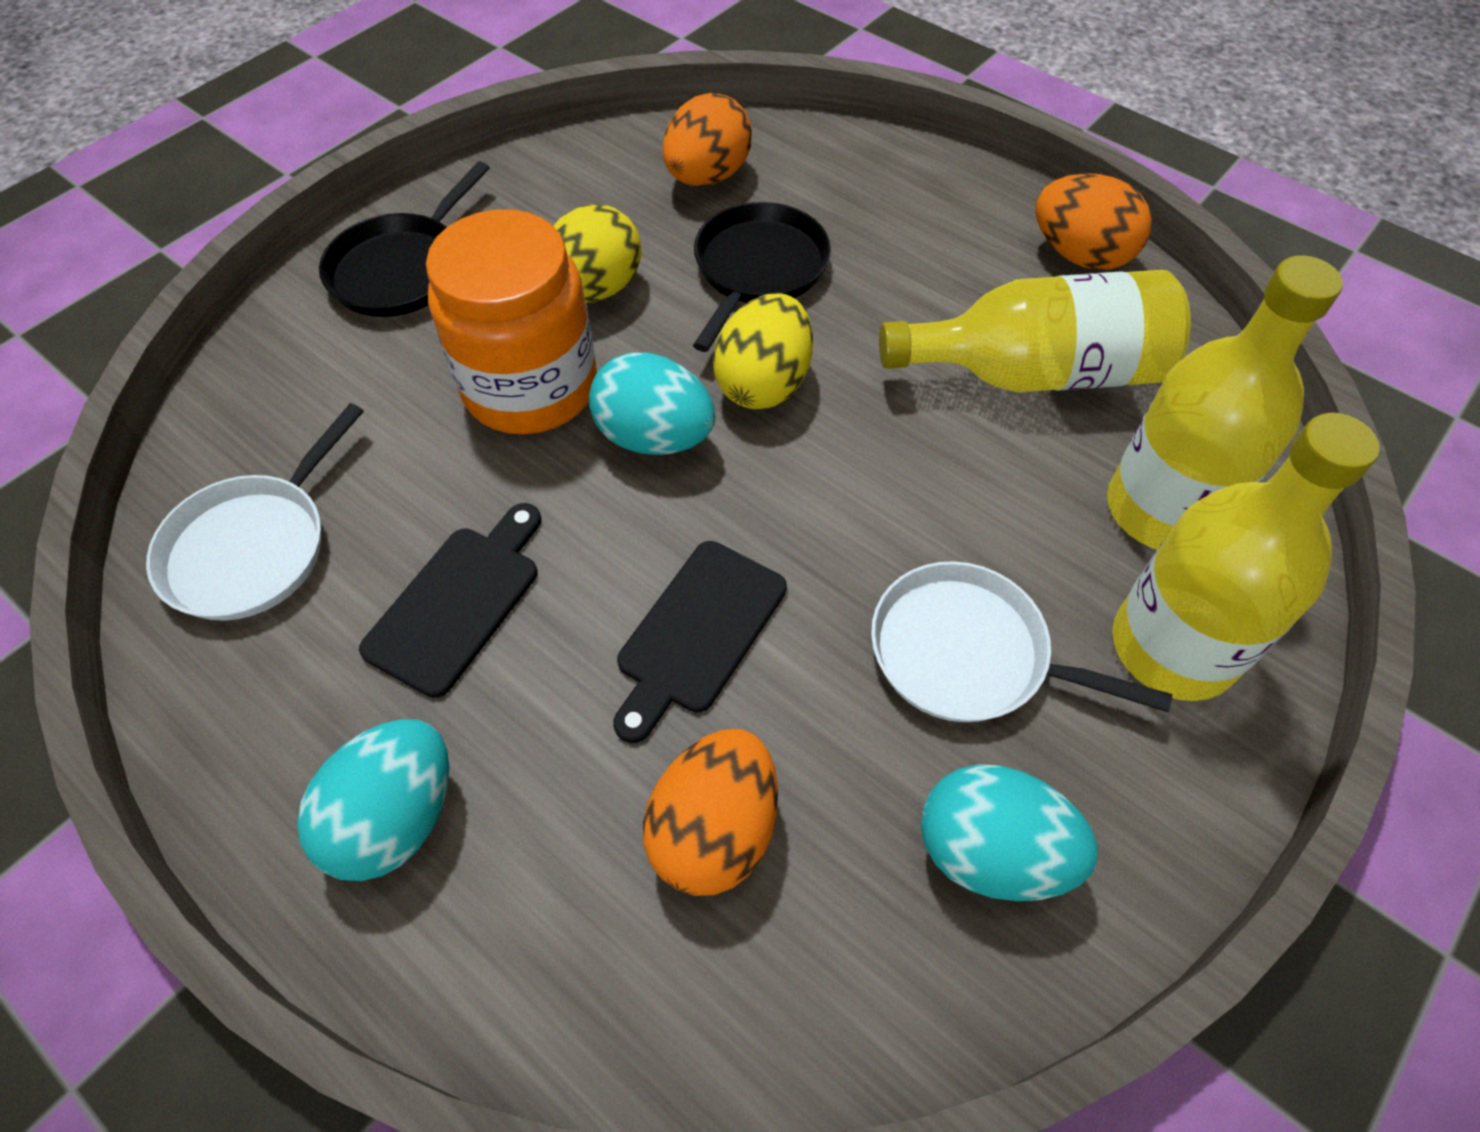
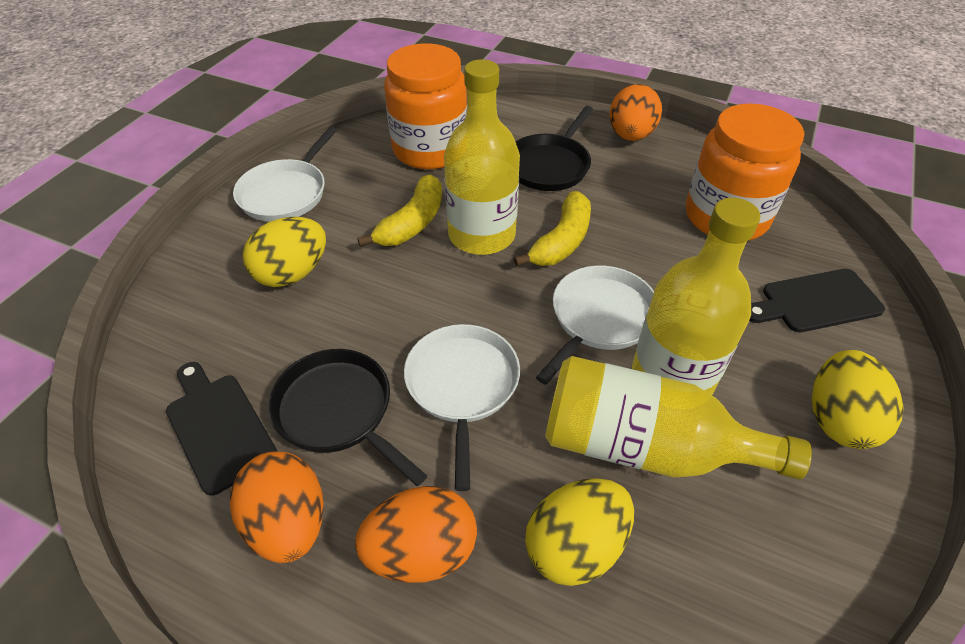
orange jar: [426,209,597,434] = 1 -> [384,43,467,170] [686,104,804,241] = 2
turquoise egg: [297,719,449,881] [589,353,715,455] [921,764,1098,901] = 3 -> none = 0
white pan: [146,403,364,621] [871,561,1172,722] = 2 -> [233,127,337,222] [404,324,520,491] [536,265,654,385] = 3
yellow banana: none = 0 -> [357,175,442,247] [514,191,591,266] = 2
yellow egg: [553,204,641,303] [713,293,813,409] = 2 -> [243,217,326,287] [525,478,634,586] [812,350,904,449] = 3

